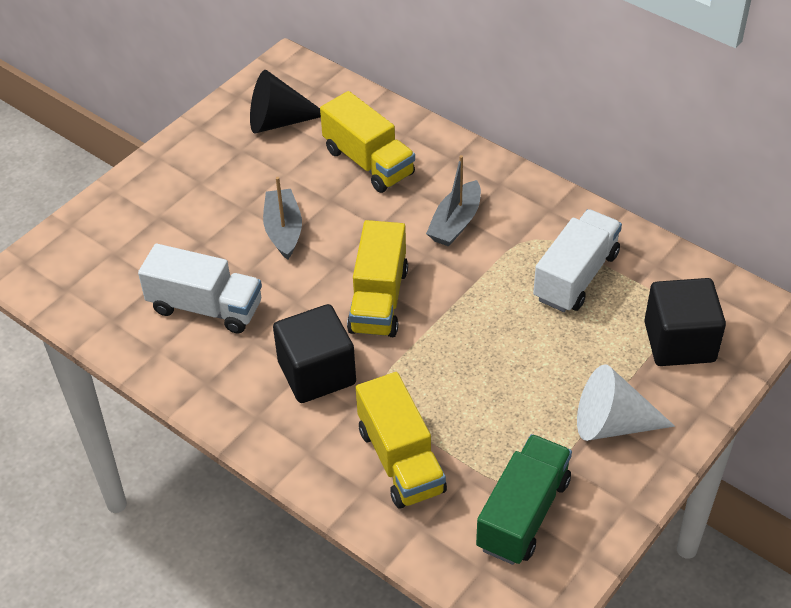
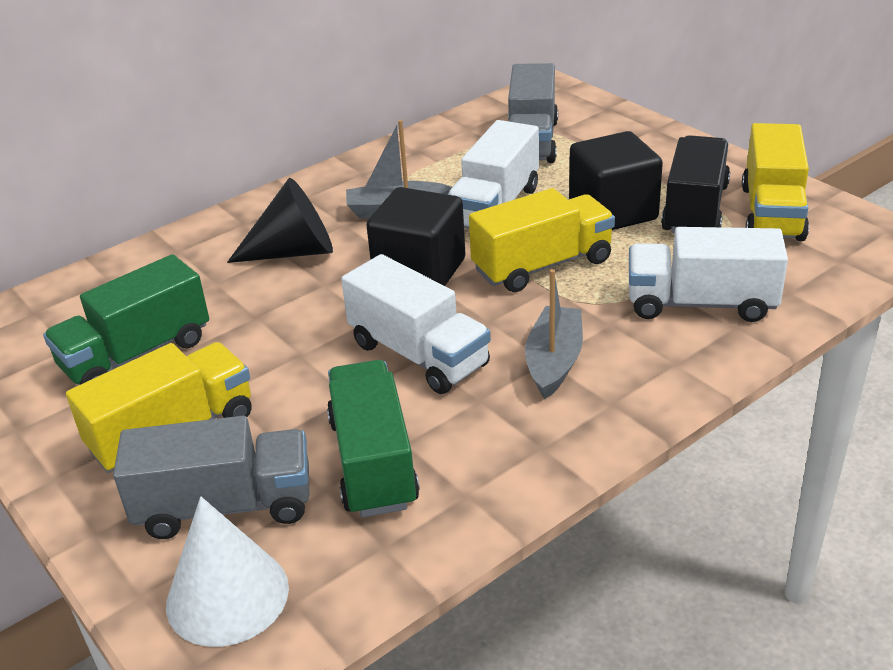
black truck: none = 0 -> [661,135,730,233] = 1
green truck: [476,434,572,565] = 1 -> [43,254,209,385] [327,360,420,517] = 2
grey truck: none = 0 -> [113,416,310,539] [508,63,558,163] = 2
white truck: [138,244,262,334] [533,209,622,312] = 2 -> [341,254,491,394] [447,120,539,229] [629,227,788,322] = 3

